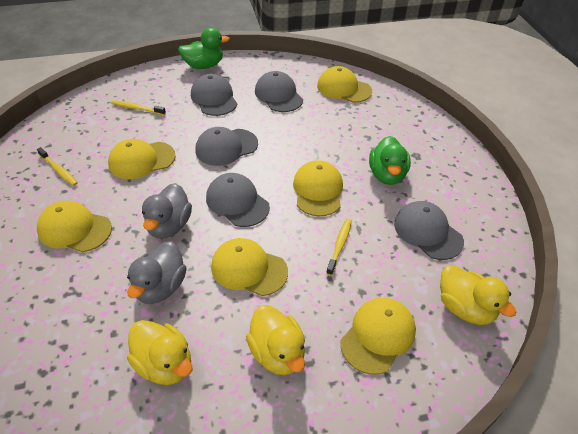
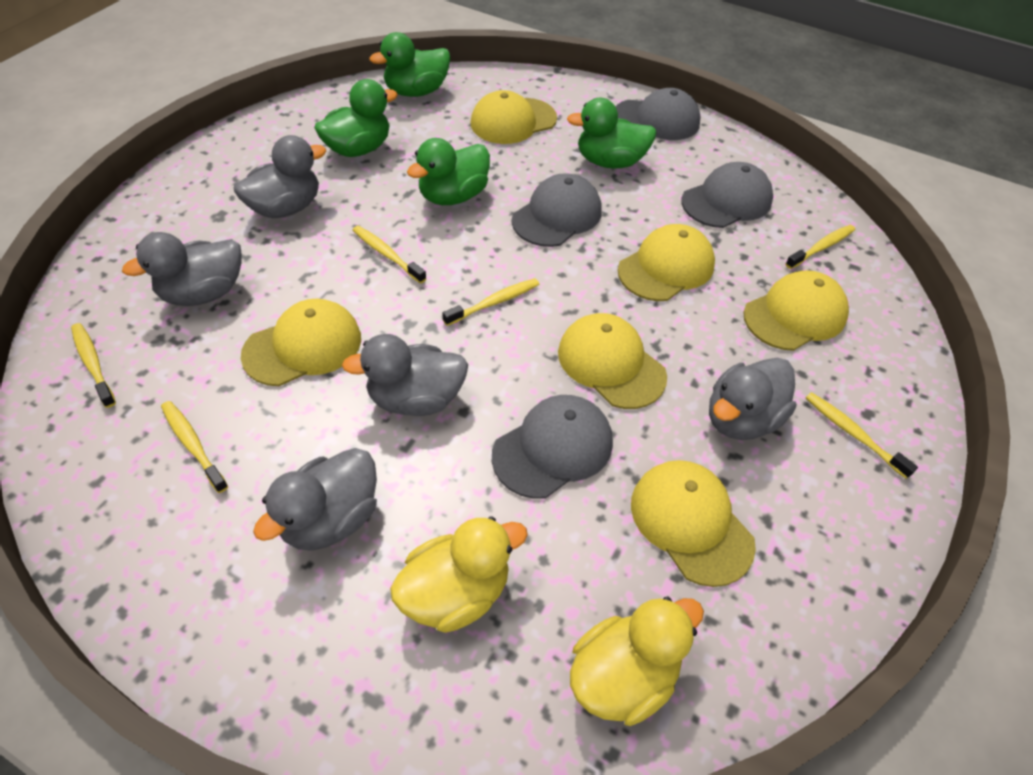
green duck: [178,28,230,69] [369,136,411,185] = 2 -> [314,79,398,157] [369,32,451,97] [407,138,490,205] [567,98,657,168] = 4
grey cap: [191,74,237,116] [195,127,258,166] [206,173,270,227] [255,71,303,112] [394,201,464,260] = 5 -> [492,395,613,499] [512,173,602,247] [615,88,701,140] [681,162,773,228] = 4
grey duck: [127,241,187,304] [142,183,192,238] = 2 -> [122,232,242,306] [234,135,326,218] [253,448,377,551] [342,334,468,416] [709,358,796,440] = 5
yellow duck: [127,320,192,385] [246,305,305,375] [440,265,516,325] = 3 -> [390,516,528,633] [570,597,704,726] = 2
yellow toothbrush: [37,147,78,186] [111,100,166,115] [326,219,352,276] = 3 -> [71,323,116,408] [161,401,228,493] [353,226,427,284] [442,278,539,326] [785,225,855,269] [806,392,918,479] = 6

